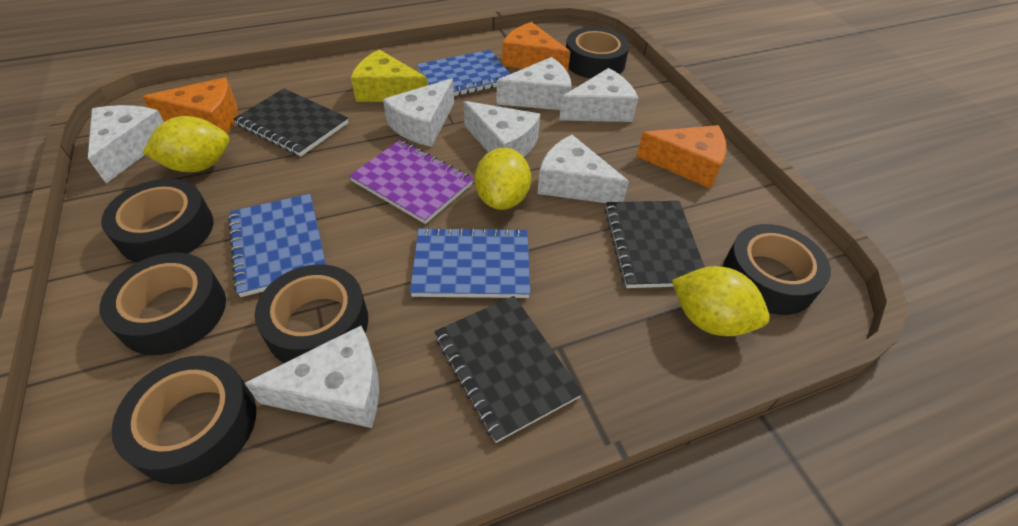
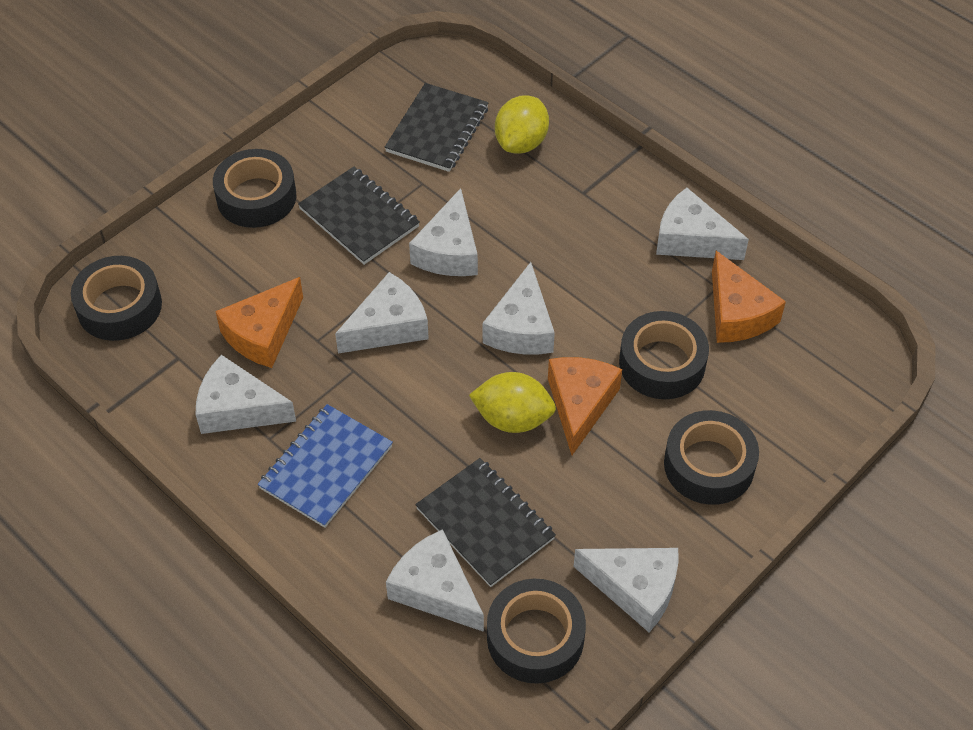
black tape: [100,253,226,355] [101,179,213,263] [112,356,256,484] [255,264,368,363] [566,27,630,79] [723,224,831,315] = 6 -> [71,256,162,341] [213,149,296,228] [487,579,586,684] [619,311,709,399] [664,410,759,505] = 5
blue notebook: [228,194,326,297] [410,227,530,298] [417,50,510,96] = 3 -> [258,404,393,528] = 1
purple notebook: [349,140,473,224] = 1 -> none = 0
yellow cheese: [351,49,428,102] = 1 -> none = 0
yellow lemon: [143,116,229,172] [475,148,531,210] [672,266,770,336] = 3 -> [469,372,556,433] [495,95,549,153] = 2

